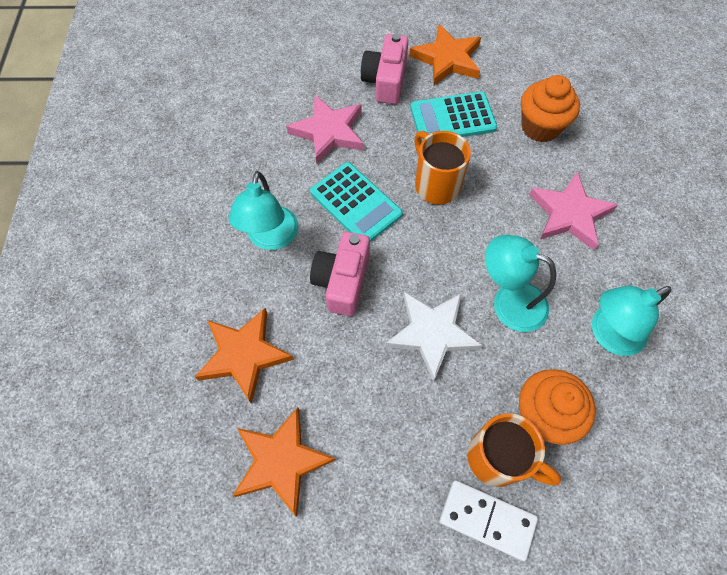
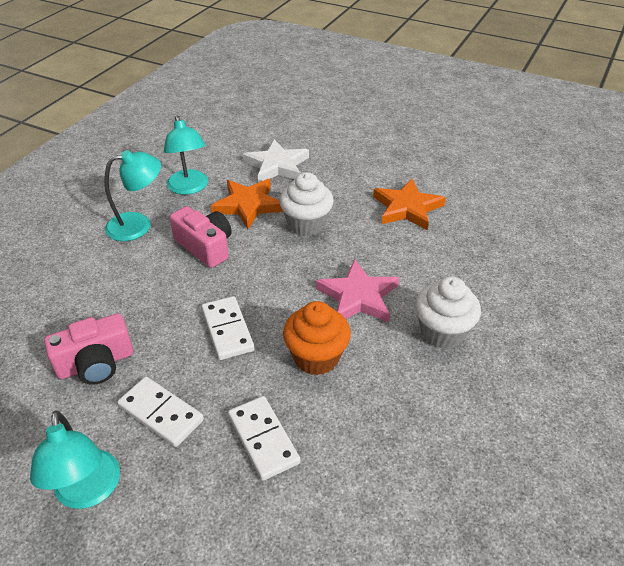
orange cupcake: [519,369,596,445] [521,75,580,142] = 2 -> [283,301,351,375] = 1
orange mug: [414,131,471,205] [467,413,561,487] = 2 -> none = 0
orange star: [195,308,294,404] [232,407,336,517] [409,24,481,85] = 3 -> [211,179,283,229] [373,179,446,230] = 2
pink star: [286,95,364,164] [529,172,618,250] = 2 -> [316,259,399,322] = 1
turquoise calculator: [310,162,403,242] [410,91,497,141] = 2 -> none = 0
white cupcake: none = 0 -> [279,172,334,236] [415,277,481,349] = 2
white domino: [439,480,538,561] = 1 -> [117,377,204,447] [201,296,255,360] [228,396,300,481] = 3

